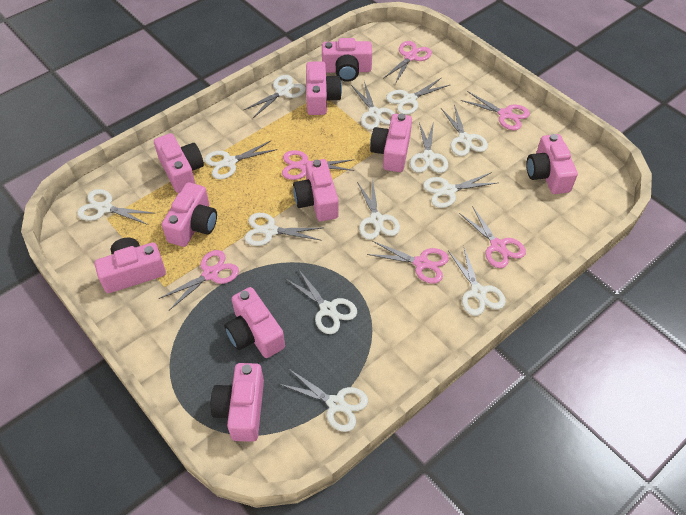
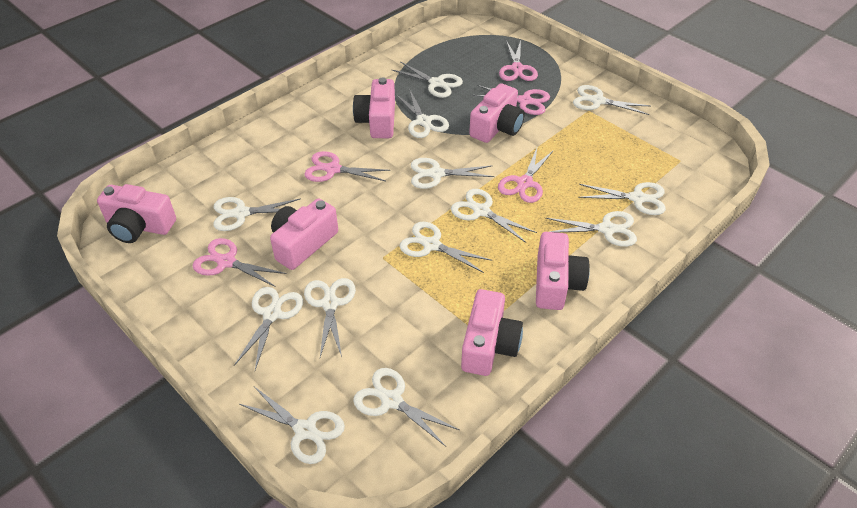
pink camera: [95,238,166,293] [154,133,204,193] [162,182,217,247] [211,363,264,442] [224,287,285,358] [293,159,339,221] [306,61,342,115] [322,38,372,82] [370,114,412,172] [526,134,578,194] = 10 -> [97,184,176,243] [270,198,338,270] [353,77,395,138] [461,289,523,376] [469,83,525,143] [536,232,590,310] = 6
pink scissors: [159,250,239,310] [282,150,354,180] [367,241,449,283] [383,41,432,84] [459,206,526,268] [460,91,530,130] = 6 -> [192,238,287,287] [304,151,390,182] [473,85,550,115] [498,148,554,203] [499,41,538,81] = 5

